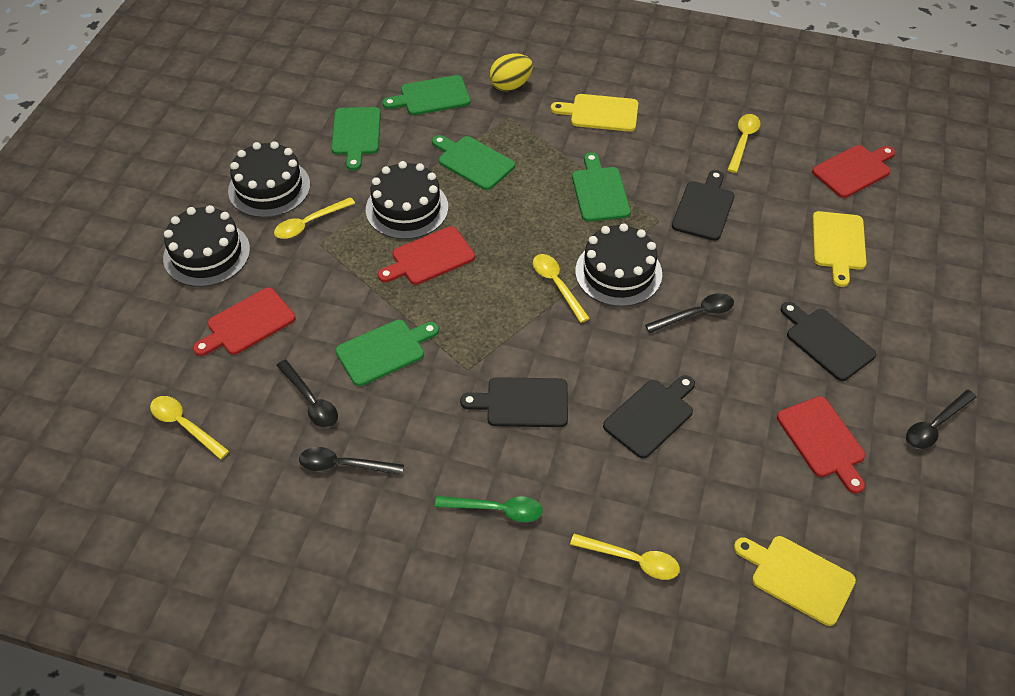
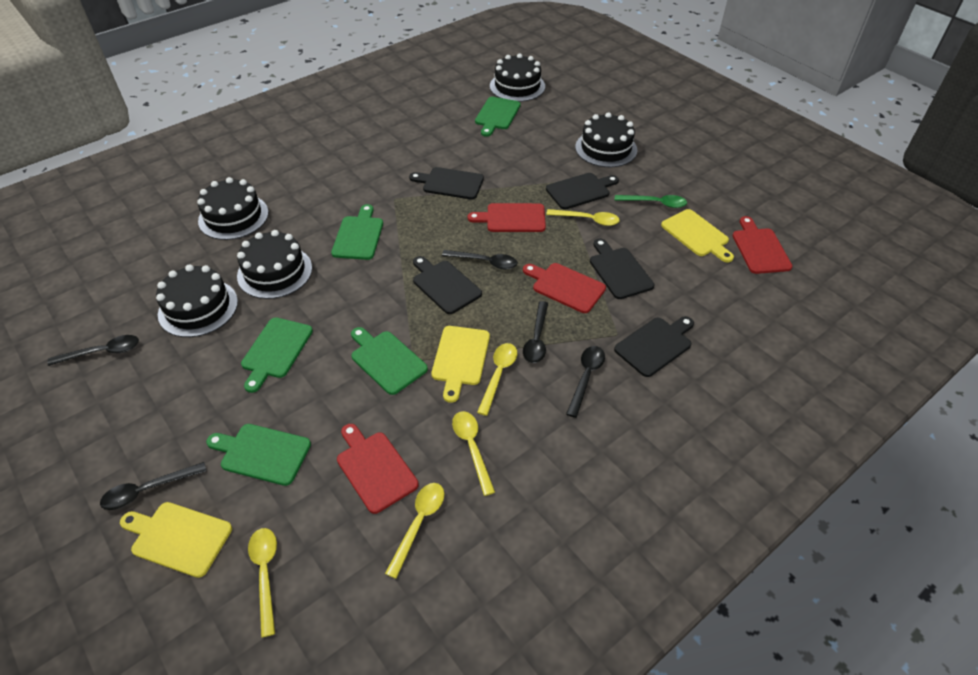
black cake: [163,205,250,287] [228,141,310,218] [366,161,448,239] [575,223,662,307] = 4 -> [156,264,238,337] [197,177,269,240] [237,230,312,299] [490,53,545,102] [575,112,637,167] = 5
black cutting board: [460,377,568,427] [603,375,695,459] [672,170,734,241] [781,302,876,381] = 4 -> [409,167,484,199] [413,256,482,314] [546,173,619,209] [590,238,654,299] [614,316,694,377] = 5
black spoon: [276,360,338,428] [299,447,404,475] [645,293,734,333] [906,390,976,449] = 4 -> [47,335,139,366] [100,462,207,510] [442,250,517,270] [523,301,548,363] [566,346,605,418] = 5
yellow egg: [489,53,533,91] = 1 -> none = 0

